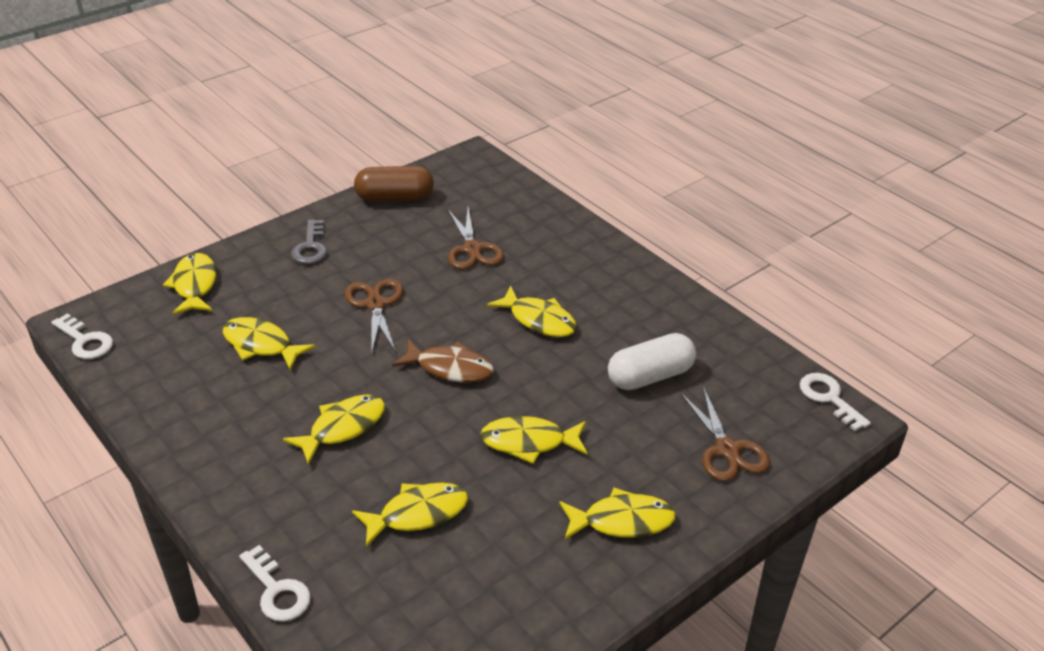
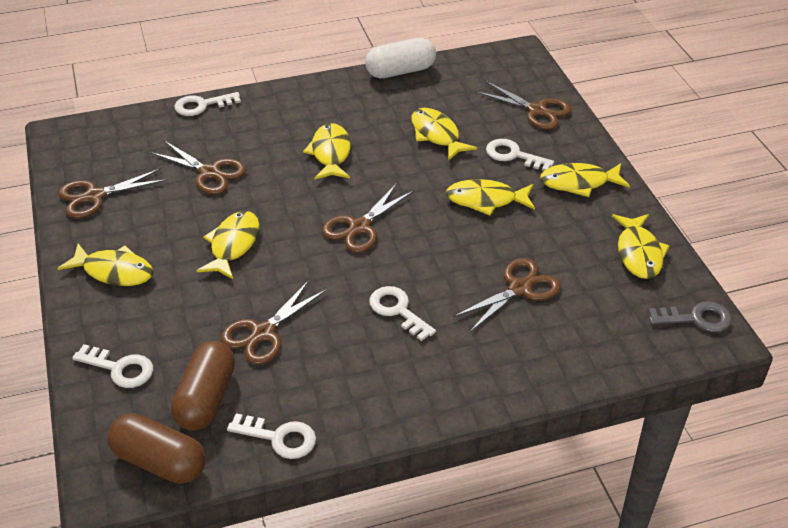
brown capsule: [354,166,434,202] = 1 -> [107,413,206,484] [171,341,235,431] = 2
brown fish: [392,339,494,383] = 1 -> none = 0
brown scissors: [344,279,403,354] [448,207,504,270] [680,386,770,481] = 3 -> [58,168,168,218] [150,141,246,194] [221,280,327,365] [322,183,414,253] [453,258,561,332] [476,81,572,130] = 6
white key: [51,313,113,359] [239,545,311,622] [800,373,871,431] = 3 -> [72,344,153,388] [174,92,241,116] [227,413,316,459] [369,286,436,341] [486,139,554,171] = 5

